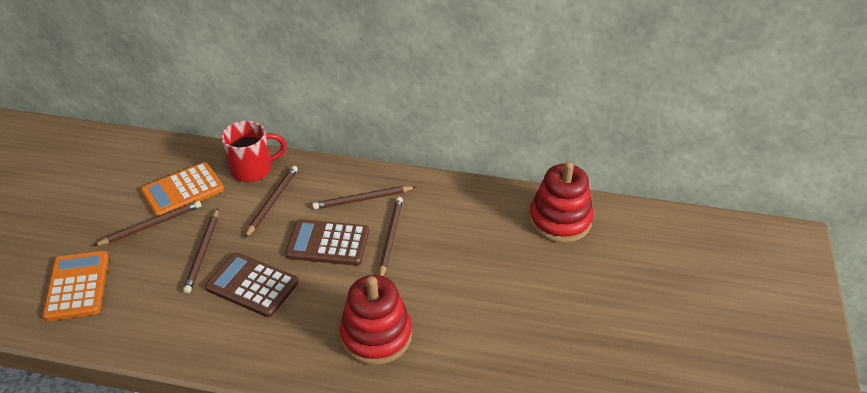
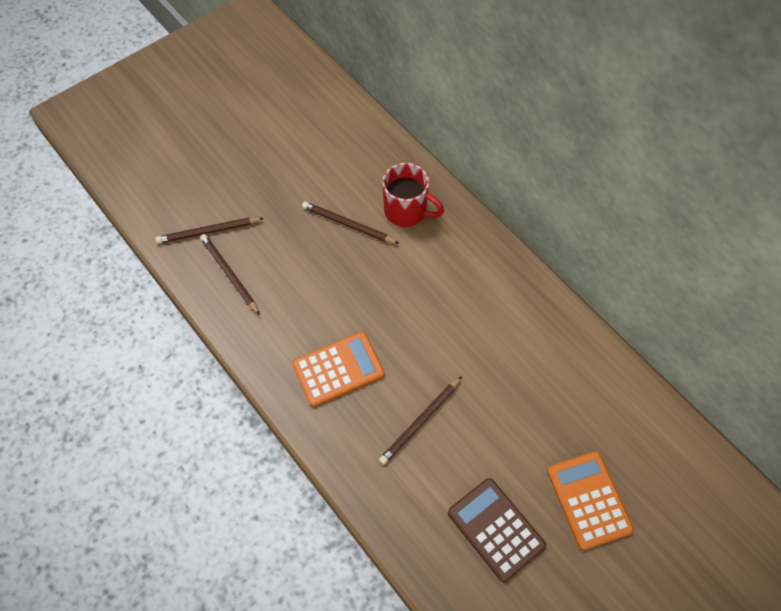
brown calculator: [205,253,299,317] [285,219,369,266] = 2 -> [448,478,546,582] = 1
brown pencil: [94,201,201,246] [183,208,218,294] [245,166,298,238] [312,186,416,210] [379,197,403,276] = 5 -> [155,218,264,244] [200,234,260,315] [302,201,400,244] [379,376,462,465] = 4
red stacking toy: [339,275,412,365] [529,161,593,243] = 2 -> none = 0

